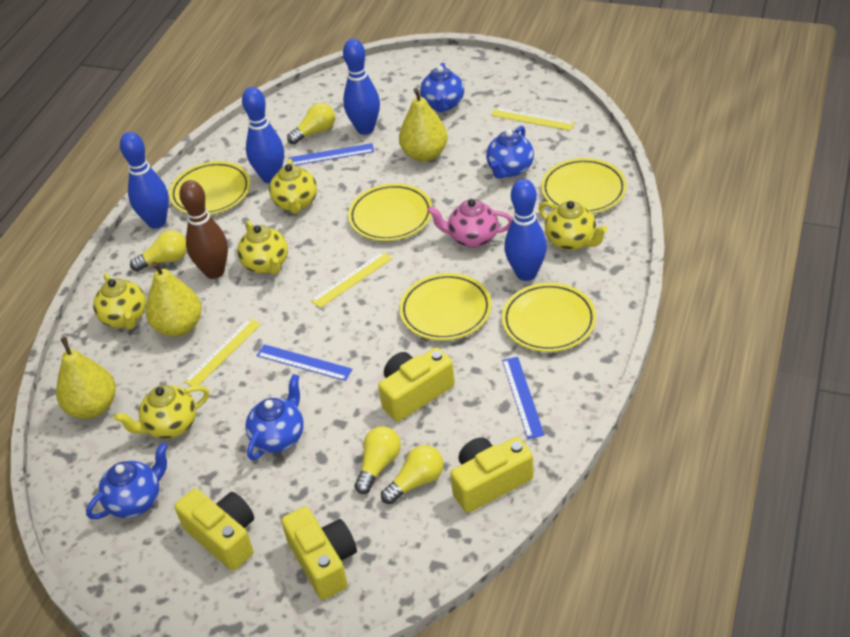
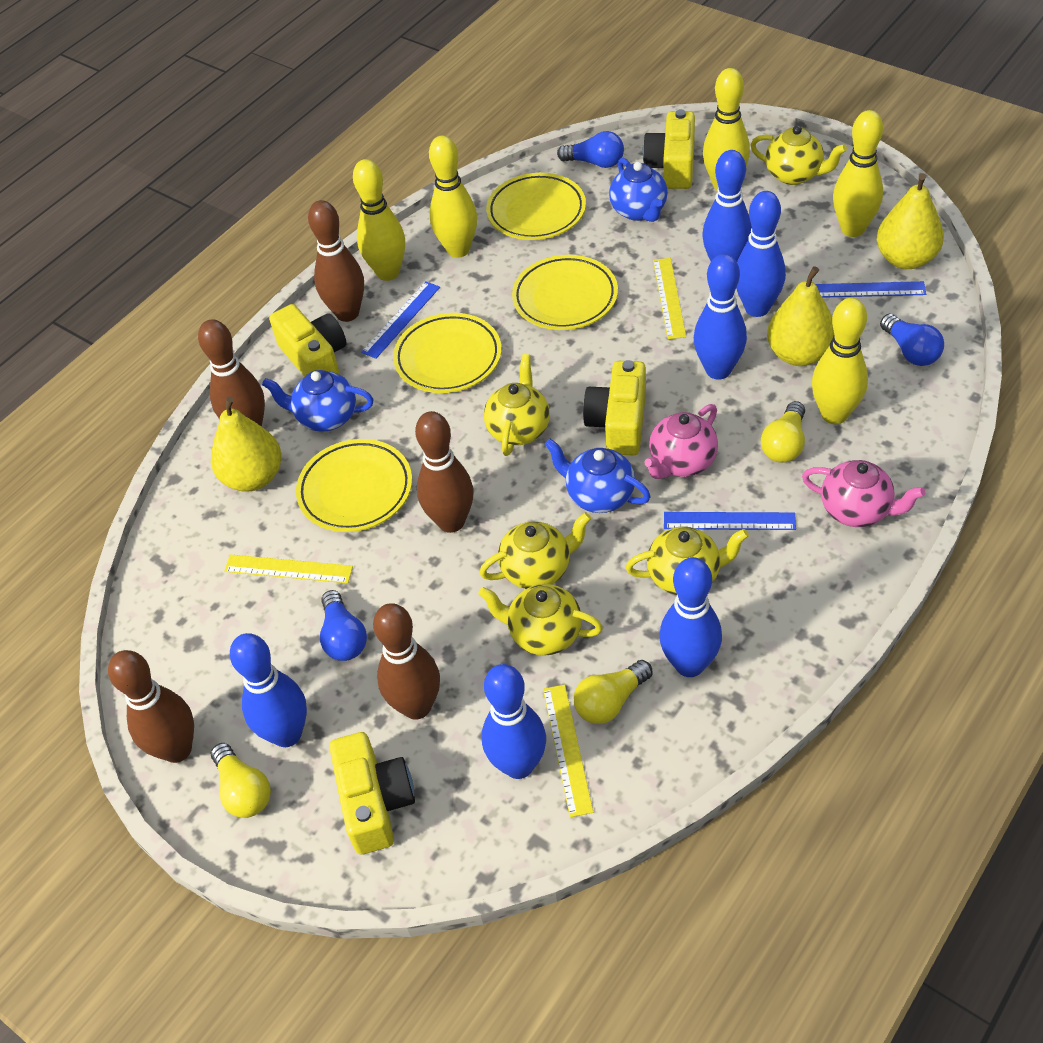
blue bowling pin: [120,132,169,229] [242,87,284,184] [343,39,380,135] [505,179,547,281] = 4 -> [230,633,307,747] [482,664,546,779] [659,557,722,677] [694,254,747,380] [703,150,752,262] [736,191,786,317] = 6
blue light bulb: none = 0 -> [320,590,367,661] [557,131,624,168] [880,314,944,366] = 3
blue teapot: [86,443,168,519] [246,374,304,460] [420,63,464,113] [486,126,534,179] = 4 -> [262,370,374,432] [544,439,651,513] [609,158,668,222] = 3
brown bowling pin: [179,180,228,279] = 1 -> [108,650,194,763] [198,319,265,427] [308,200,364,322] [373,603,440,719] [415,411,474,533] = 5
pink teapot: [427,199,513,248] = 1 -> [644,404,718,479] [802,460,925,527] = 2
yellow bowling pin: none = 0 -> [353,159,405,281] [429,135,477,258] [703,68,750,191] [812,298,868,424] [833,110,883,237] = 5
yellow light bulb: [130,230,187,271] [287,103,335,144] [355,426,401,494] [381,445,443,504] = 4 -> [211,743,271,818] [574,660,653,724] [761,401,805,463] = 3
yellow plate: [169,161,251,215] [348,183,433,241] [399,273,492,341] [502,283,596,352] [541,158,627,214] = 5 -> [296,439,412,532] [393,313,502,393] [486,173,586,240] [512,255,618,330] = 4

